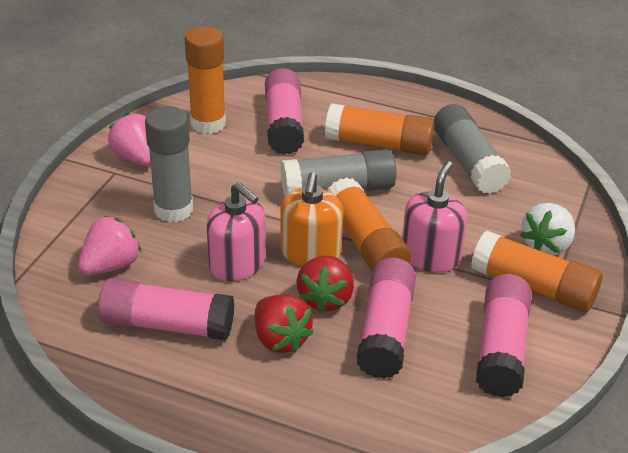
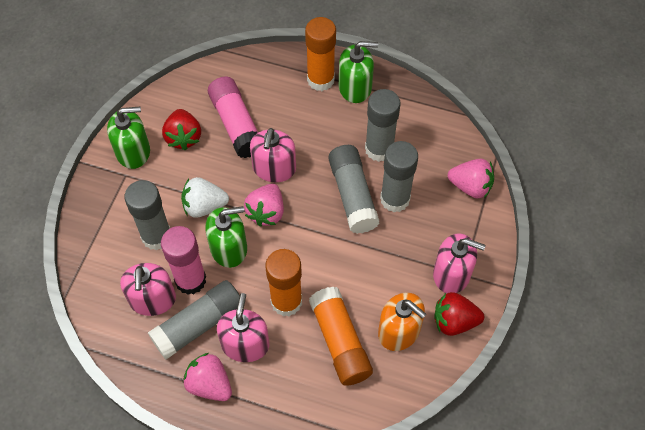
green soap dispenser: none = 0 -> [107,107,150,169] [205,206,247,268] [339,41,378,103] = 3
grey glue stick: [145,106,193,222] [281,149,396,197] [434,104,512,194] = 3 -> [124,180,170,250] [148,280,240,360] [328,145,380,234] [365,89,401,162] [380,141,418,212] = 5
orange glue stick: [185,26,226,134] [325,103,435,155] [327,177,411,271] [471,230,602,312] = 4 -> [265,249,302,317] [305,17,336,91] [309,287,373,386] = 3
pink glue stick: [98,278,234,340] [265,68,304,155] [356,258,416,379] [476,274,532,398] = 4 -> [161,226,206,295] [208,77,258,158] = 2
pink soap dispenser: [206,182,266,281] [402,161,467,272] = 2 -> [120,263,176,316] [217,293,269,362] [250,128,296,182] [433,233,486,293] = 4
pink strawberry: [78,216,141,275] [108,113,151,166] = 2 -> [183,353,232,401] [244,184,284,226] [448,159,494,198] = 3

